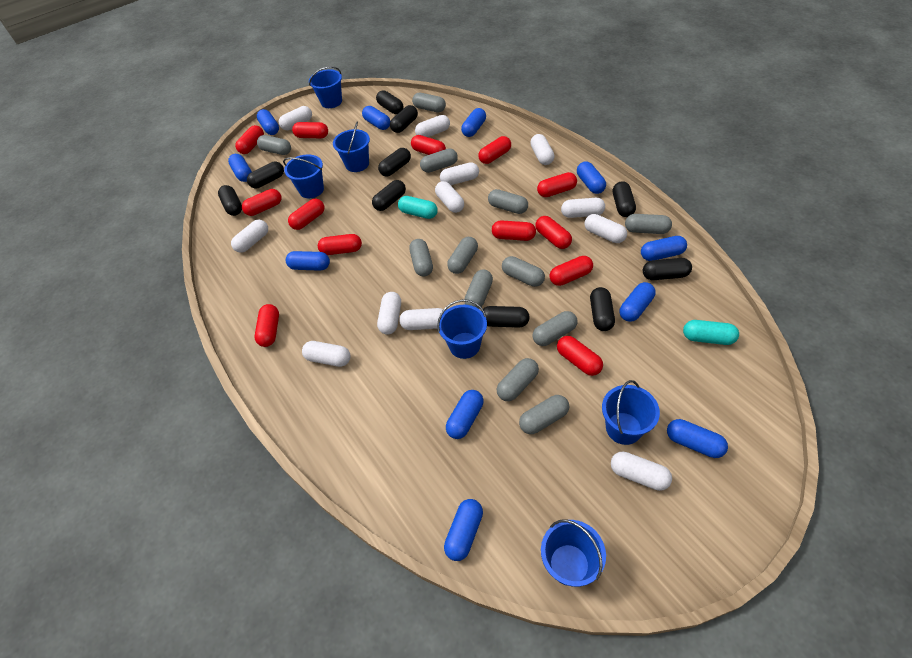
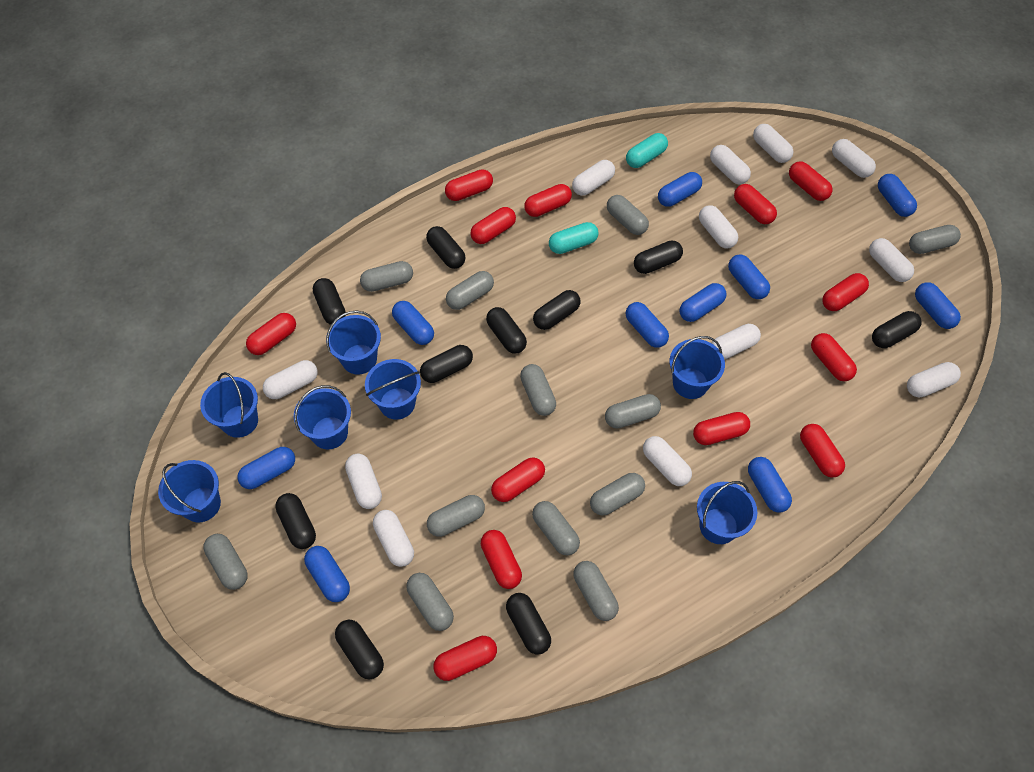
blue bucket: [283,154,324,198] [309,66,342,108] [333,122,370,172] [437,299,487,359] [541,520,606,587] [602,380,660,445] = 6 -> [158,460,221,523] [200,372,258,438] [294,385,351,449] [326,310,381,375] [365,359,421,420] [670,336,725,399] [697,481,757,544] = 7
blue capsule: [228,154,252,182] [257,109,279,135] [286,251,330,271] [362,106,390,130] [444,499,483,561] [446,390,484,439] [461,108,486,137] [577,161,606,194] [620,282,656,322] [641,236,687,261] [667,419,728,458] = 11 -> [238,447,295,489] [304,546,350,602] [392,301,434,345] [626,302,669,348] [658,172,702,207] [679,283,726,322] [728,255,770,299] [748,457,792,513] [878,174,917,217] [915,282,961,329] = 10

